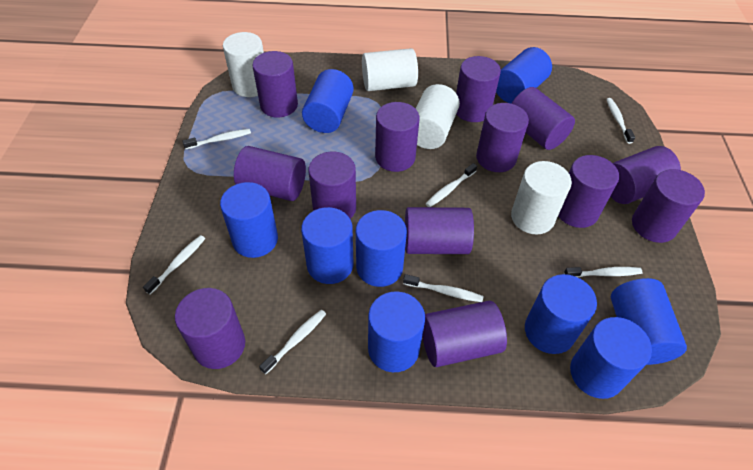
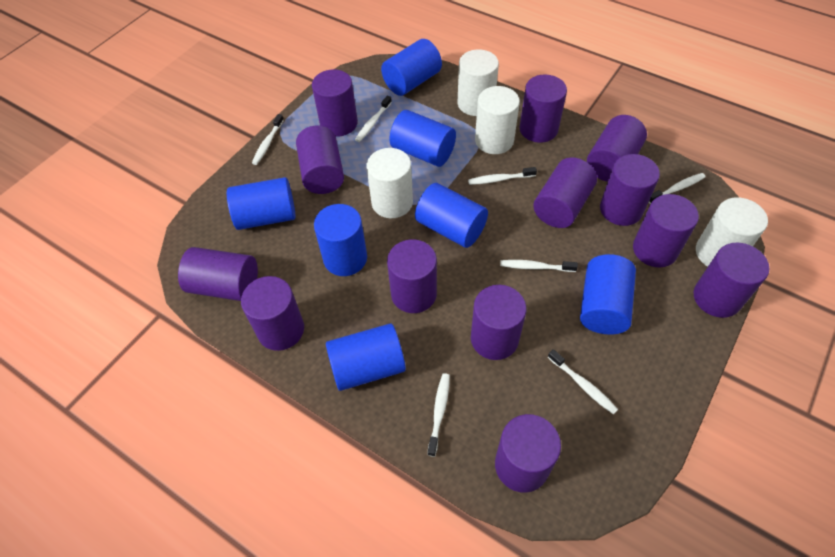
blue cylinder: [220,182,278,258] [301,207,354,284] [302,69,354,133] [356,210,407,287] [368,292,425,372] [496,47,552,103] [525,274,597,354] [570,317,652,399] [611,278,687,365] = 9 -> [227,177,296,230] [314,204,367,276] [326,323,406,391] [381,39,442,96] [389,110,456,167] [415,183,488,248] [580,254,636,334] = 7

